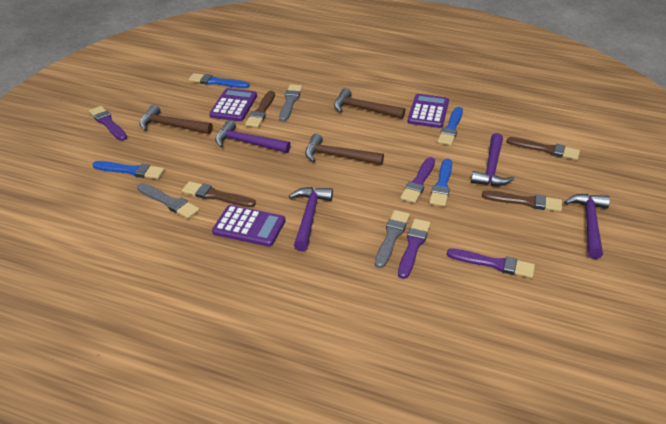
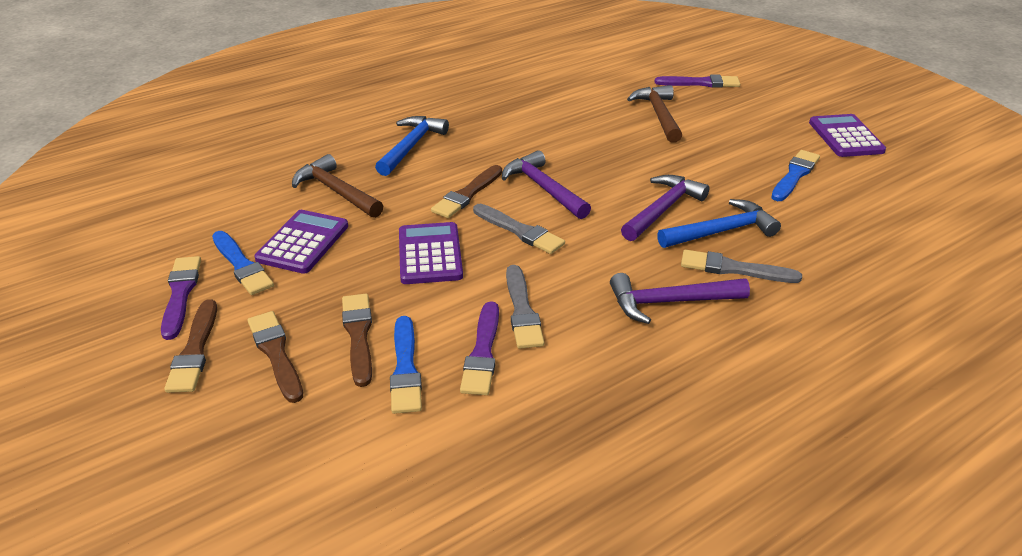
blue brush: [92,161,165,179] [188,73,250,88] [429,158,452,207] [437,107,463,146] = 4 -> [212,231,274,295] [390,316,422,414] [771,150,820,201] = 3
blue hammer: none = 0 -> [375,116,449,176] [657,199,781,248] = 2
brown hammer: [139,105,213,134] [305,134,384,165] [334,88,405,119] = 3 -> [292,154,383,218] [627,85,682,143] = 2
purple brush: [89,106,127,141] [398,219,431,279] [400,157,435,203] [447,248,535,278] = 4 -> [161,256,201,340] [460,301,499,395] [655,74,740,88] = 3
purple hammer: [215,120,291,153] [289,187,333,251] [471,133,514,186] [564,194,610,259] = 4 -> [502,150,591,219] [610,273,750,324] [621,175,709,241] = 3

